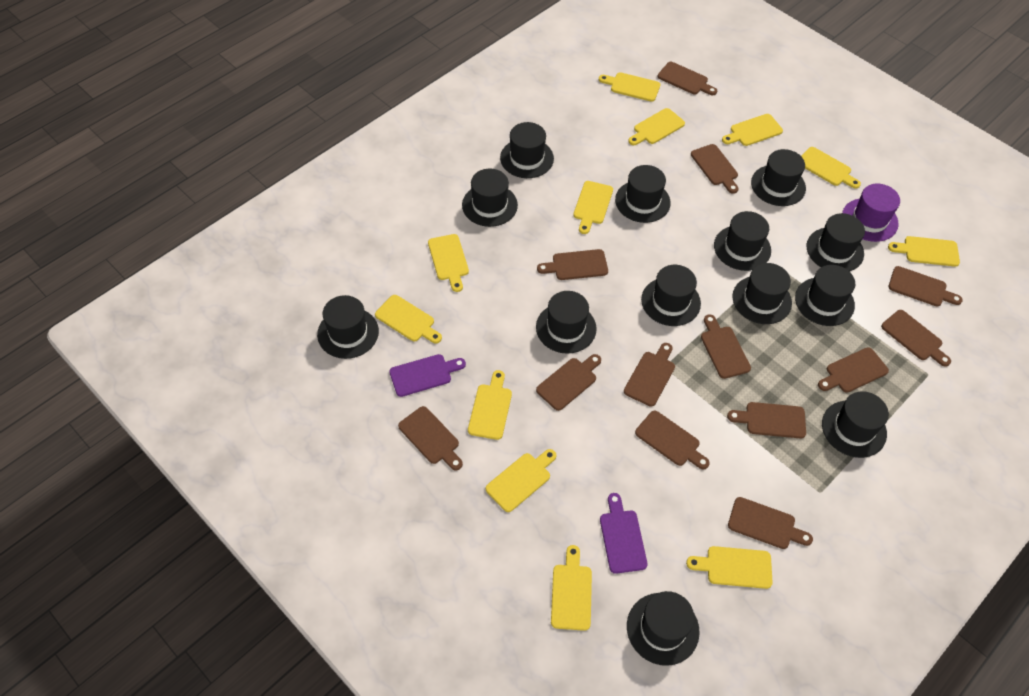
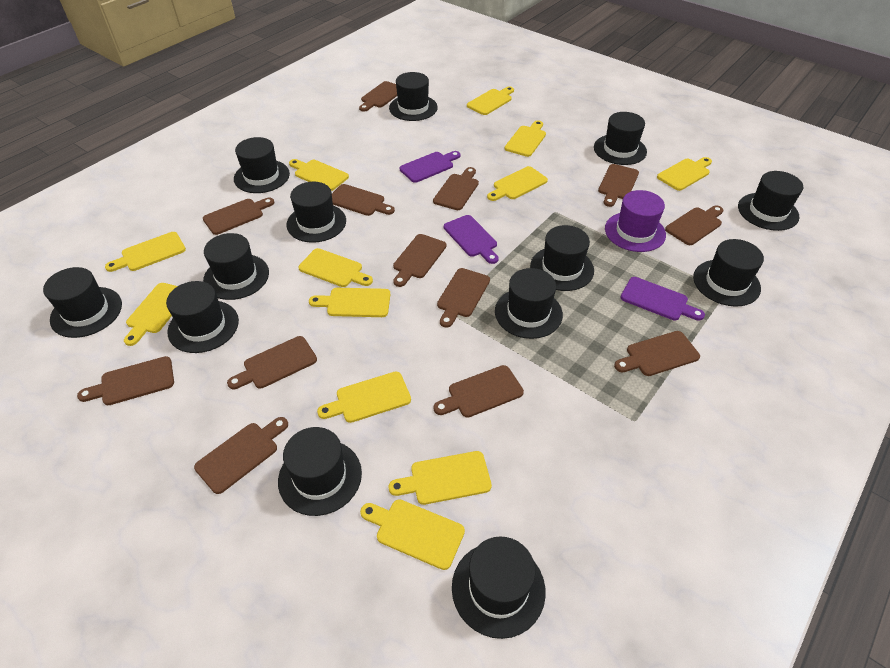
purple cutting board: [389,354,466,397] [600,493,648,574] = 2 -> [400,151,461,183] [444,215,499,264] [620,277,705,321] = 3

